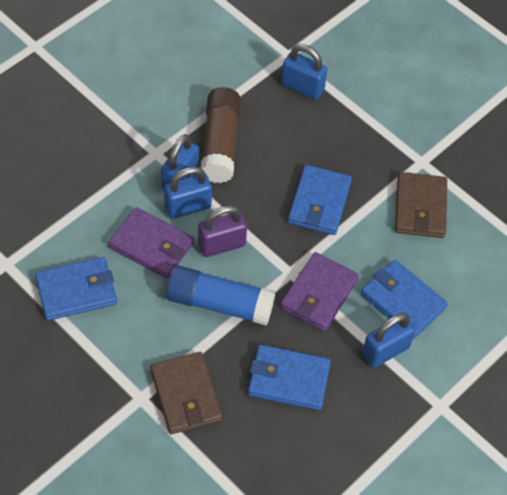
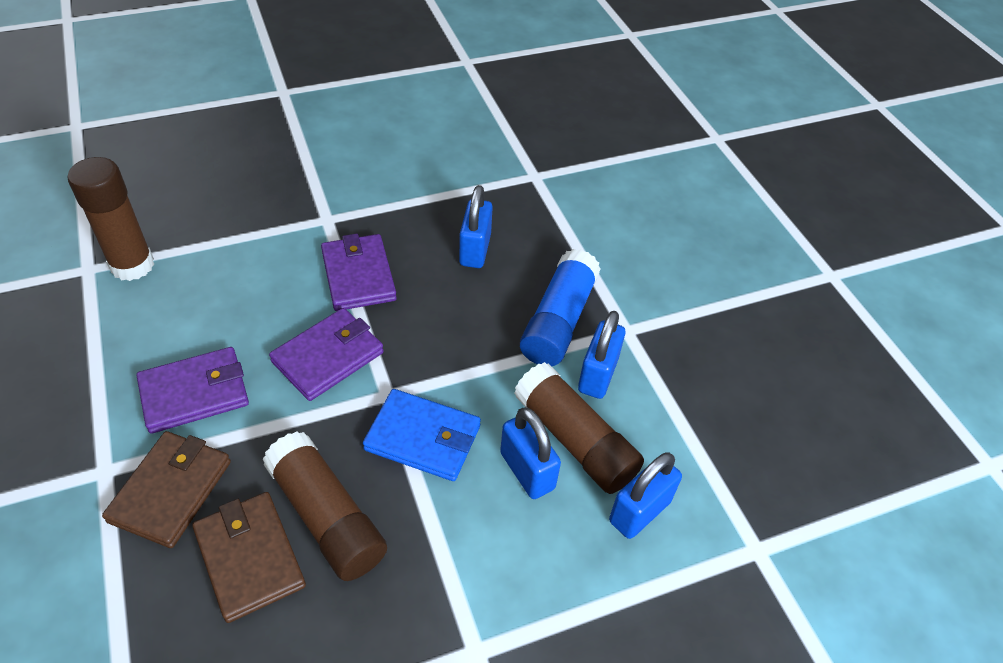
blue wallet: [35,257,117,321] [248,345,331,410] [288,165,352,235] [361,260,448,339] = 4 -> [363,389,481,481] = 1
brown glue stick: [200,87,241,183] = 1 -> [68,157,154,281] [263,431,387,581] [514,362,644,494] = 3
purple padlock: [198,205,247,257] = 1 -> none = 0
purple wallet: [108,207,194,279] [280,252,359,331] = 2 -> [137,347,249,434] [269,308,384,401] [321,234,397,311] = 3

